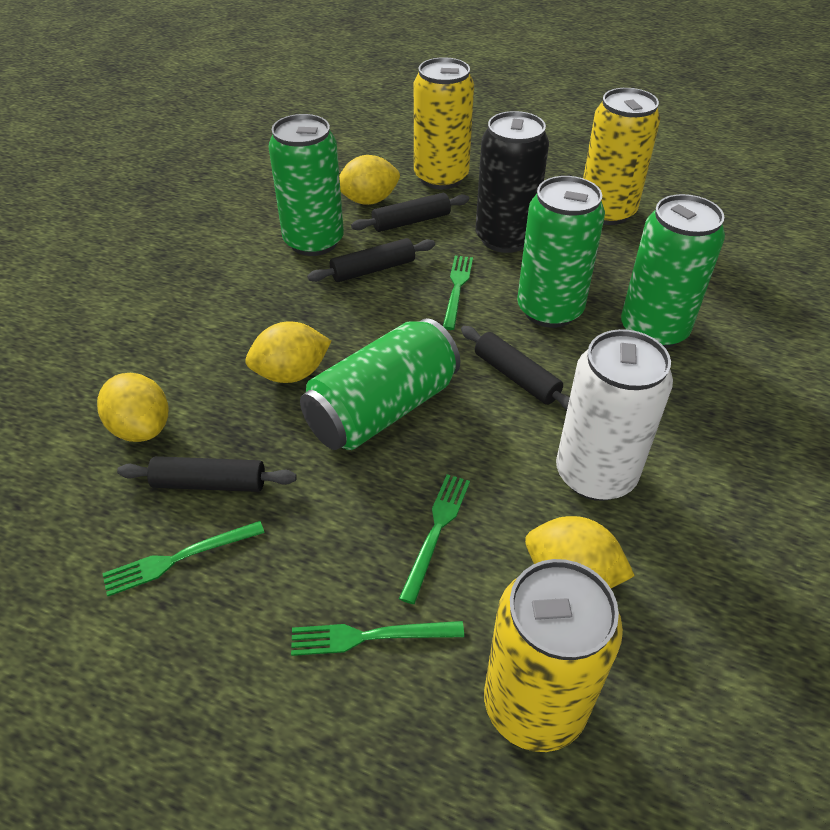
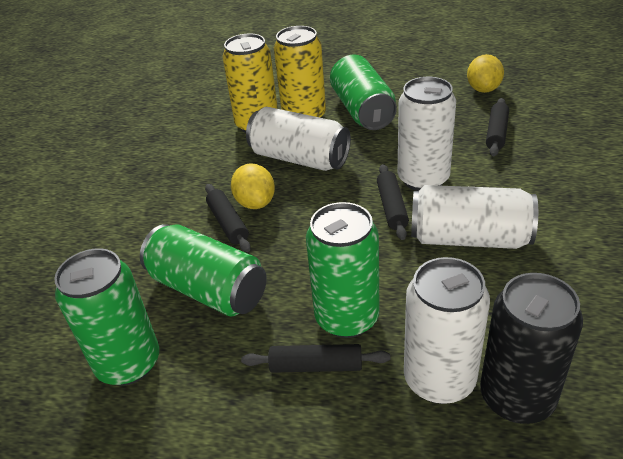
green fork: [102,521,265,596] [291,621,464,656] [399,474,470,604] [443,256,473,330] = 4 -> none = 0
white can: [556,329,673,501] = 1 -> [246,107,351,171] [397,77,456,191] [404,257,490,404] [411,185,538,249] = 4
yellow can: [414,57,474,189] [484,559,623,752] [583,88,660,225] = 3 -> [222,34,278,133] [274,26,326,118] = 2
yellow lemon: [97,373,168,442] [246,321,331,383] [339,155,400,205] [525,516,635,588] = 4 -> [231,163,275,209] [467,54,504,93] = 2

